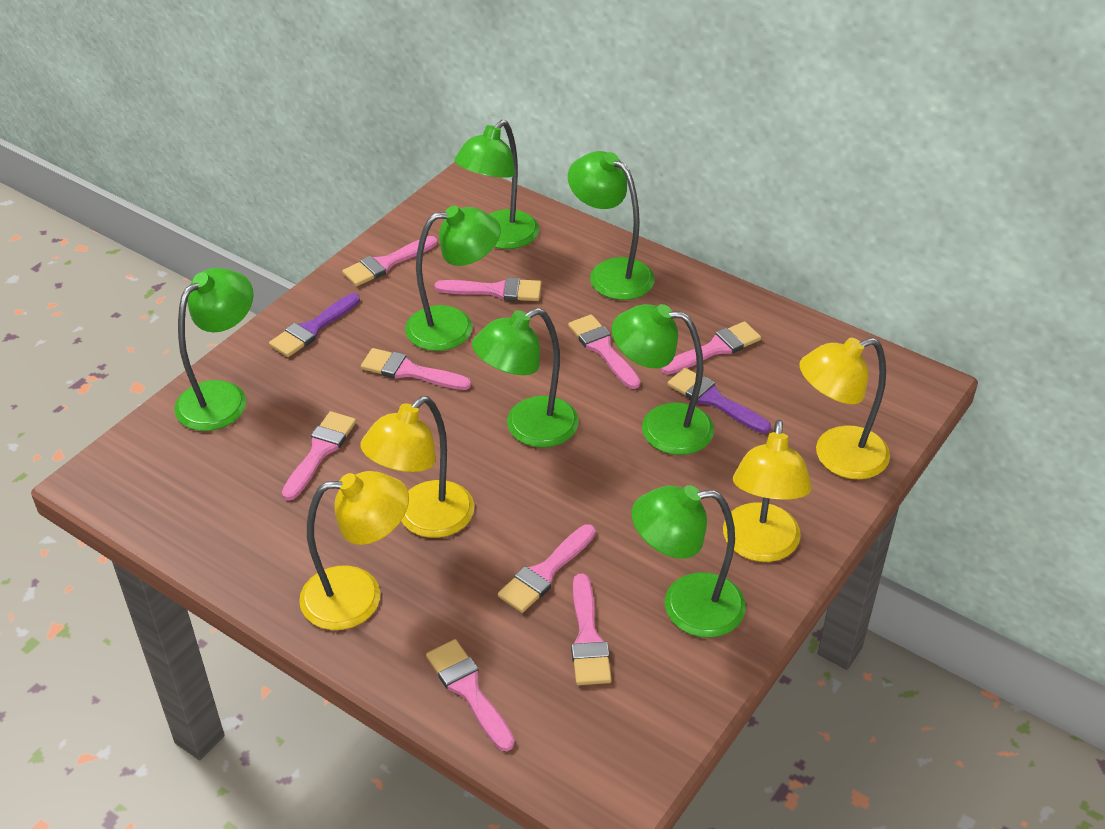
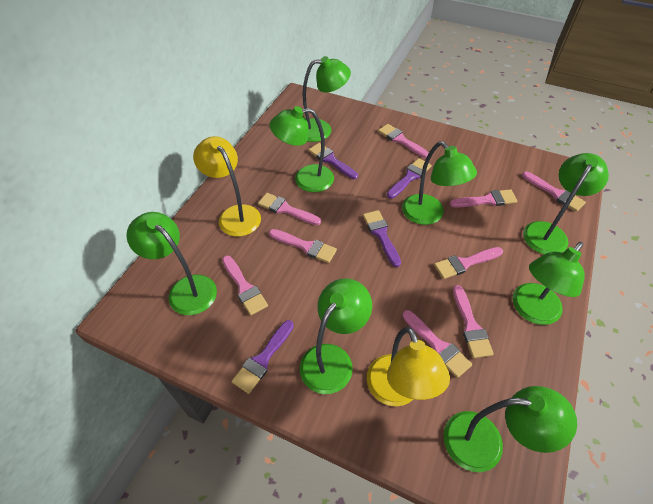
green lamp: [174,268,253,431] [405,206,501,351] [454,120,539,249] [472,308,579,448] [568,151,655,300] [612,304,714,455] [632,485,746,638] = 7 -> [126,212,217,315] [269,106,334,192] [300,278,372,394] [303,56,351,142] [402,141,477,225] [443,386,577,472] [512,242,585,325] [523,153,609,254] = 8
purple brush: [269,293,360,357] [668,368,771,433] = 2 -> [232,320,294,394] [308,143,358,179] [363,210,401,267] [387,158,432,199] = 4
yellow lamp: [299,471,409,630] [360,396,474,538] [723,419,812,562] [799,338,890,479] = 4 -> [193,136,261,237] [367,327,450,406] = 2

